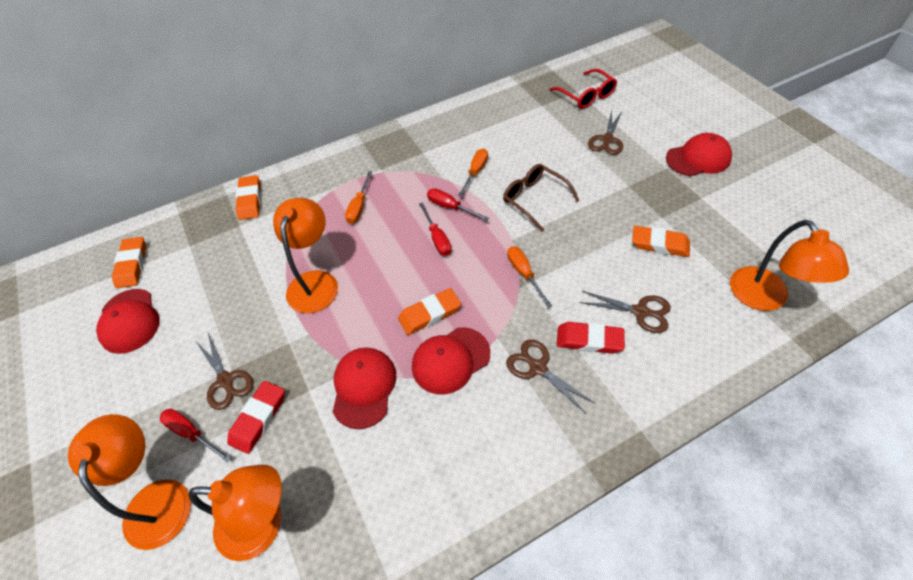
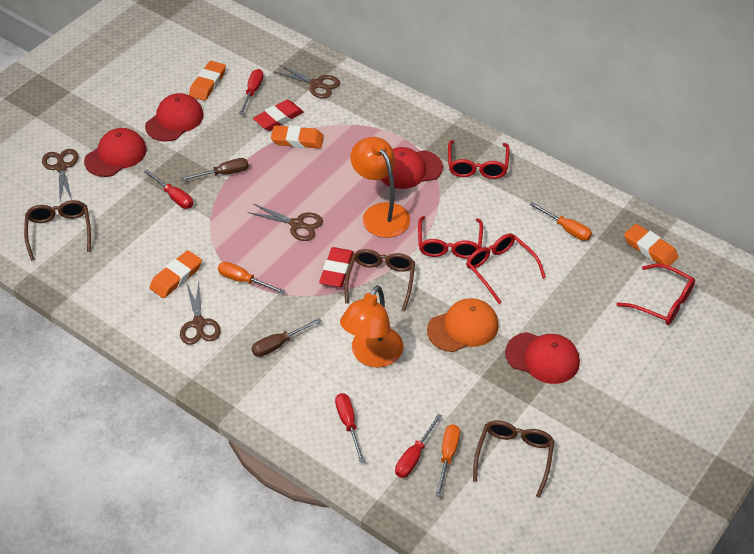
brown glasses: [503,164,580,231] = 1 -> [24,200,91,261] [344,249,415,311] [473,420,554,498] = 3
brown screwdriver: none = 0 -> [180,158,249,181] [252,318,322,357] = 2
orange cap: none = 0 -> [427,298,499,352] = 1
orange lamp: [68,414,191,550] [188,465,282,561] [273,198,338,313] [730,220,849,311] = 4 -> [340,285,403,367] [350,137,410,238] = 2
red glasses: [549,69,617,109] = 1 -> [418,216,483,258] [448,140,510,179] [466,233,546,304] [617,263,695,325] = 4
red screwdriver: [160,409,231,462] [419,202,452,256] [427,188,489,221] = 3 -> [144,169,193,209] [239,69,264,115] [335,393,365,463] [395,414,442,478] = 4

